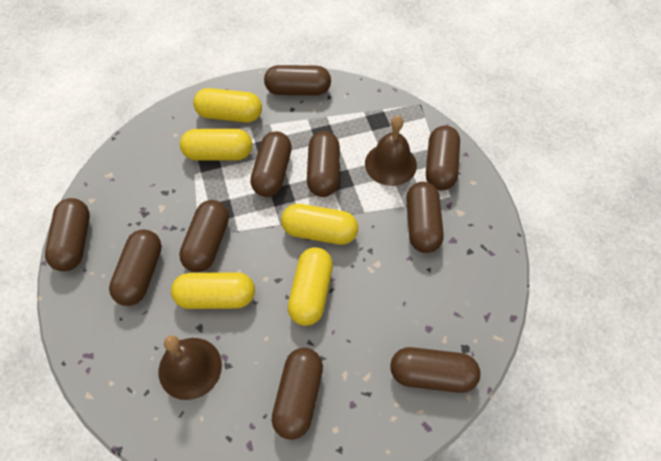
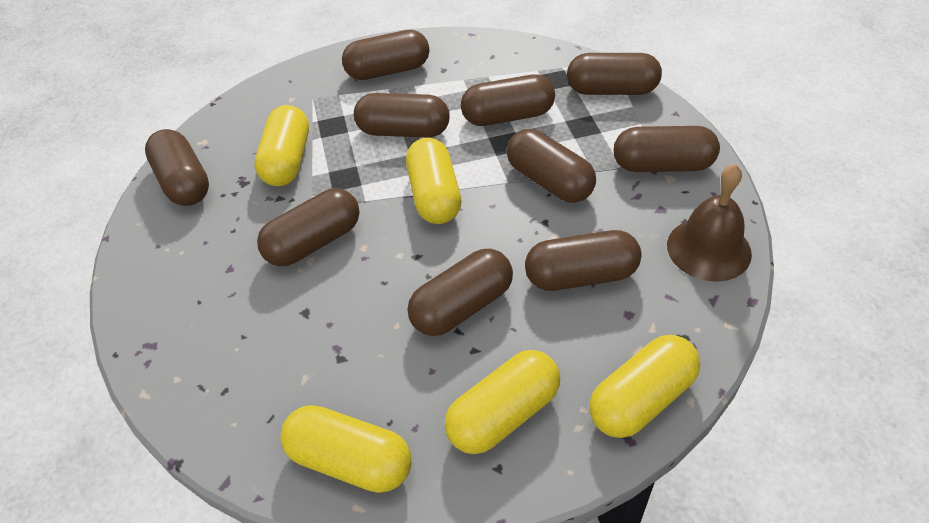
brown bell: [159,335,222,400] [365,116,417,186] = 2 -> [667,164,752,282] = 1

